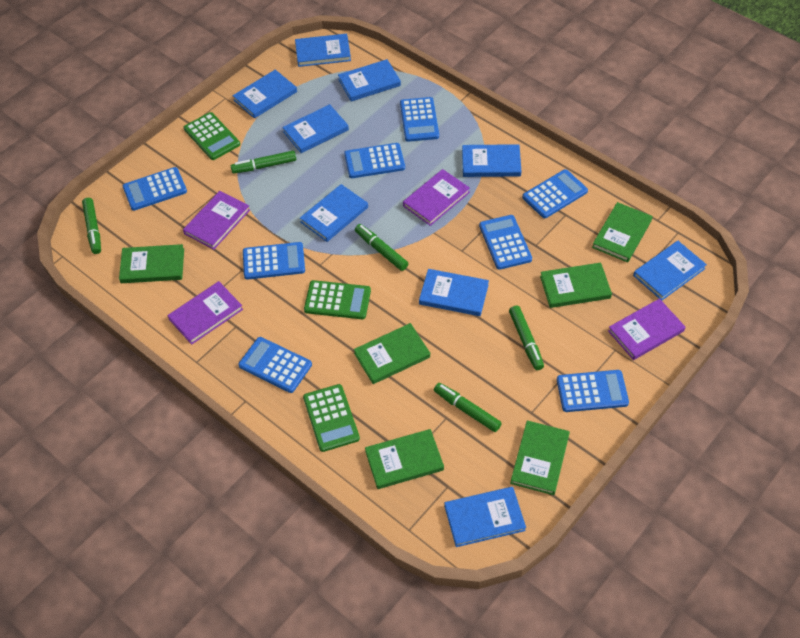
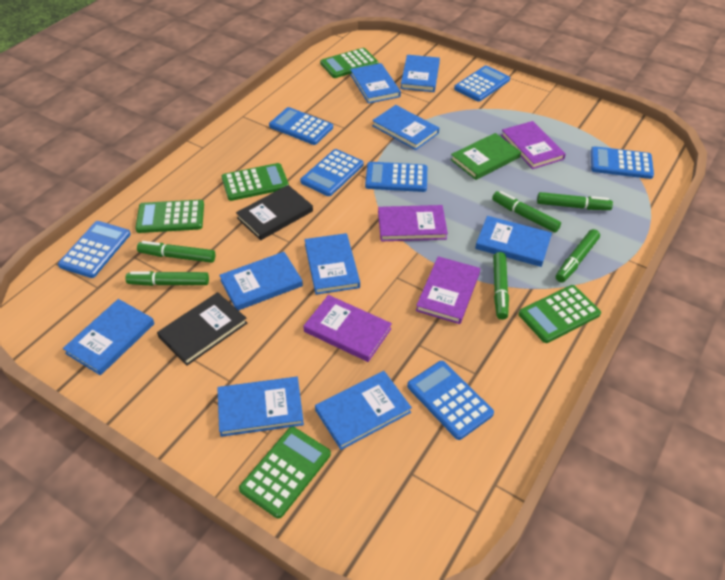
black book: none = 0 -> [157,292,247,366] [236,185,313,240] = 2
blue calculator: [123,167,187,211] [238,337,312,393] [243,242,305,280] [344,143,405,178] [400,97,439,142] [479,215,532,270] [522,169,588,218] [557,370,629,412] = 8 -> [58,221,131,278] [269,107,333,145] [300,149,364,196] [365,162,427,192] [407,361,494,440] [454,65,510,102] [591,146,654,179] = 7
green book: [119,244,184,283] [354,323,430,384] [365,429,444,489] [510,420,570,495] [540,263,612,308] [592,202,653,262] = 6 -> [451,133,521,180] = 1
green calculator: [184,112,240,160] [303,384,360,452] [304,280,371,319] = 3 -> [135,200,204,233] [221,163,289,201] [239,427,331,519] [320,48,378,78] [518,285,601,343] = 5
green marker: [82,198,101,254] [231,151,296,174] [355,224,408,271] [434,383,502,432] [509,305,544,370] = 5 -> [125,271,209,286] [137,241,216,263] [492,191,561,233] [493,252,509,320] [537,192,613,210] [556,229,600,283] = 6

